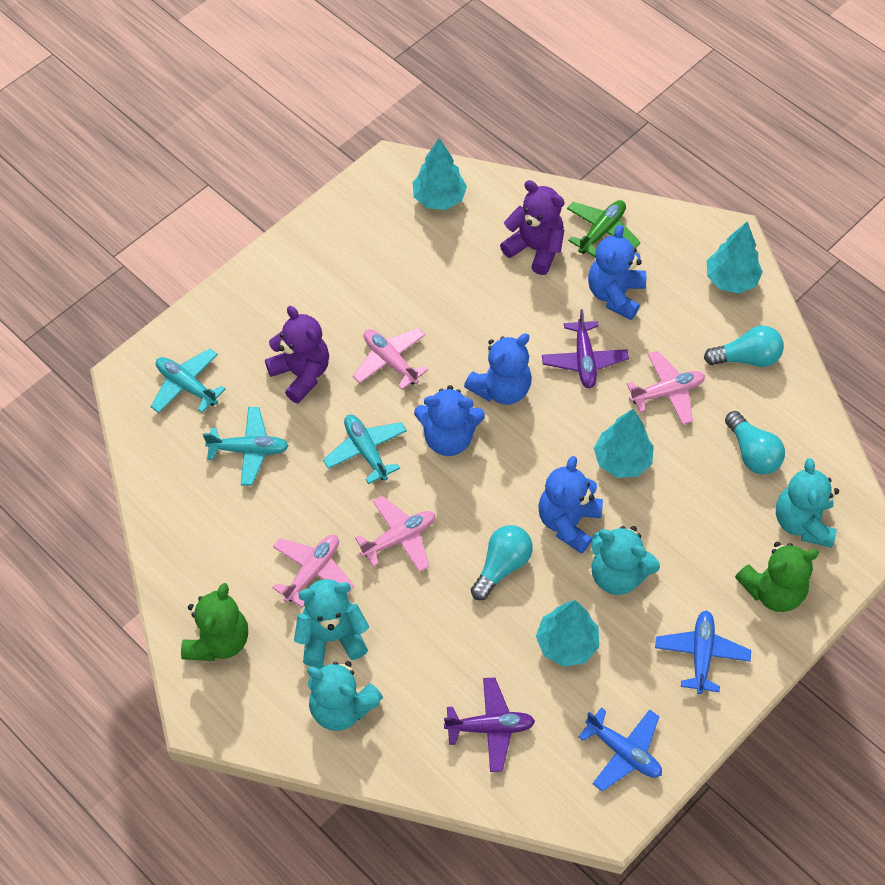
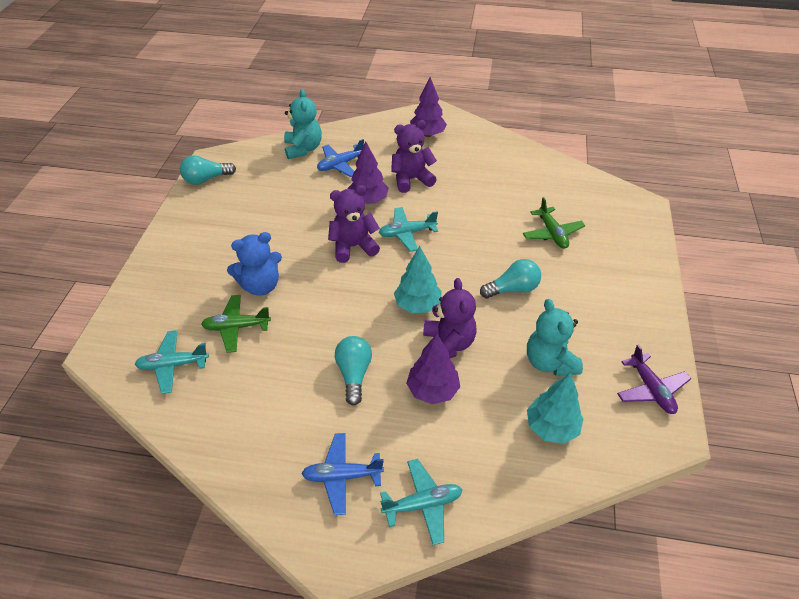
blue teddy bear: [414,385,485,456] [464,334,532,405] [538,456,603,554] [588,225,646,320] = 4 -> [227,232,282,296] = 1
green plane: [567,200,641,257] = 1 -> [201,295,271,353] [523,197,585,249] = 2
green teddy bear: [181,583,248,661] [735,542,819,612] = 2 -> none = 0
pink plane: [273,535,354,608] [353,328,428,390] [355,496,435,572] [626,351,705,425] = 4 -> none = 0
purple plane: [444,677,535,772] [542,309,629,388] = 2 -> [617,344,691,414] = 1
purple teddy bear: [265,306,329,404] [500,180,565,275] = 2 -> [328,185,380,263] [391,120,437,193] [423,278,477,358] = 3
purple tree: none = 0 -> [347,141,389,204] [406,334,460,404] [410,77,447,137] = 3
turquoise teddy bear: [294,579,369,666] [307,661,383,731] [592,526,660,595] [776,458,839,548] = 4 -> [284,89,322,159] [527,299,583,376] = 2
turquoise tree: [412,138,467,210] [536,600,599,667] [594,409,654,478] [707,222,763,294] = 4 -> [394,246,442,313] [527,372,583,444] = 2

